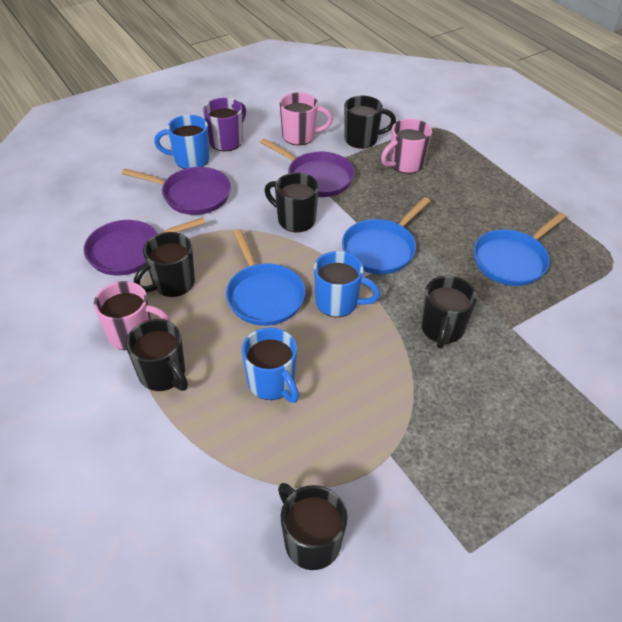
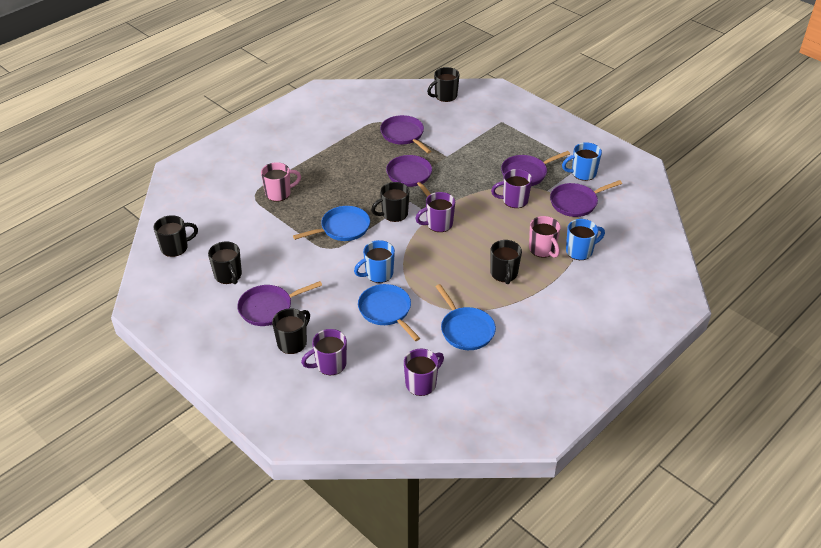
pink mug: [94,281,171,350] [279,92,333,145] [381,119,432,174] = 3 -> [261,162,301,201] [529,216,560,258] = 2
purple mug: [203,98,246,151] = 1 -> [301,329,347,375] [404,349,444,396] [415,192,455,232] [491,169,532,208] = 4
purple pan: [83,217,205,276] [122,167,231,215] [260,138,355,197] = 3 -> [237,281,322,326] [380,115,431,154] [386,155,432,197] [501,151,570,186] [550,180,622,217] = 5

